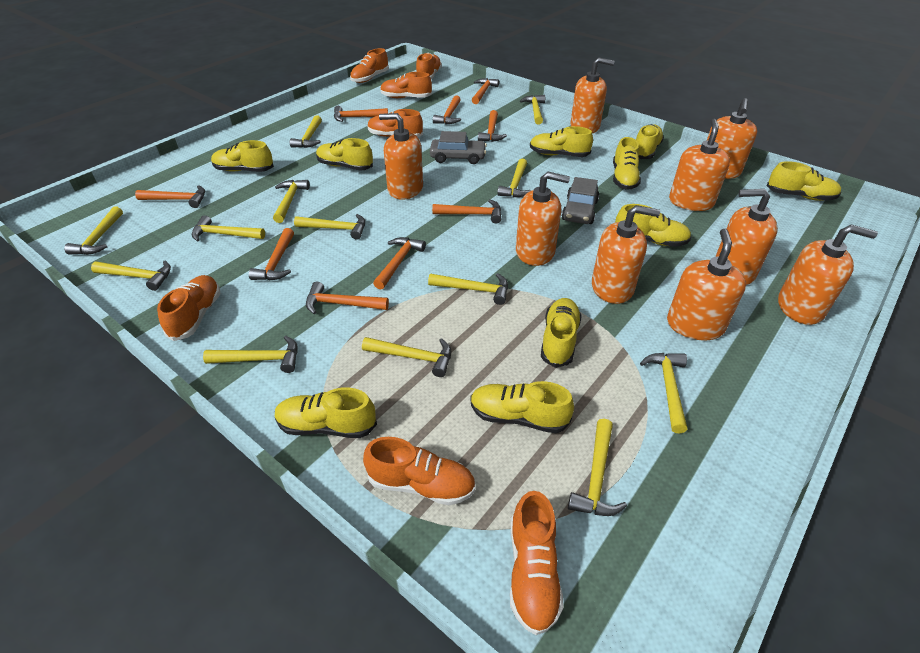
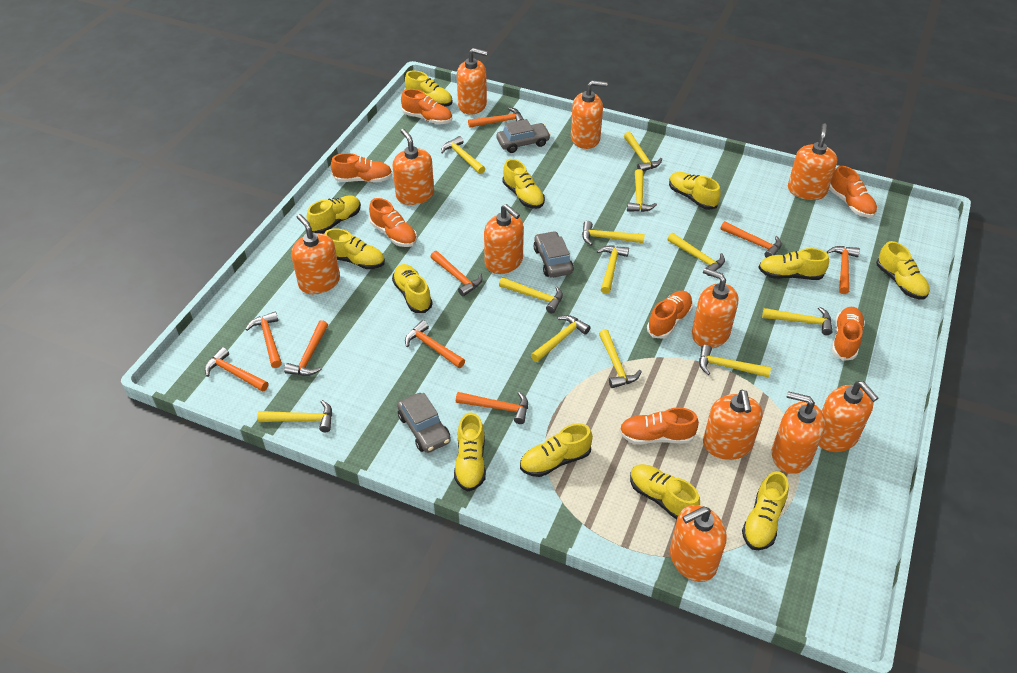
grey car: [430,131,487,164] [562,177,599,224] = 2 -> [397,393,451,453] [497,119,551,153] [534,231,574,278] = 3
orange soap dispenser: [379,113,423,200] [516,172,570,266] [571,57,614,133] [592,205,660,304] [667,229,746,341] [669,119,730,211] [707,98,757,179] [715,189,778,285] [778,225,878,325] = 9 -> [291,214,340,294] [393,129,434,205] [457,48,488,115] [484,204,524,274] [571,80,608,149] [670,505,727,582] [692,268,738,348] [703,390,763,460] [772,391,825,474] [788,124,837,200] [819,381,878,452] = 11
yellow hammer: [64,206,123,255] [91,261,171,291] [192,215,265,242] [203,335,298,373] [273,180,310,223] [290,115,322,148] [294,214,365,240] [362,337,451,377] [428,273,508,305] [497,159,531,197] [520,95,545,124] [568,419,627,516] [640,353,687,433] = 13 -> [257,400,332,432] [441,136,485,174] [499,277,563,313] [531,315,591,362] [582,221,645,245] [597,246,629,294] [599,329,642,388] [624,132,662,171] [627,169,657,212] [667,233,725,276] [699,345,771,378] [762,307,833,335] = 12
yellow shoe: [211,140,274,172] [275,387,377,438] [316,138,373,171] [470,381,574,433] [530,126,593,157] [541,298,582,368] [613,137,641,190] [615,204,691,247] [636,124,664,159] [766,161,841,201] = 10 -> [307,195,361,234] [325,228,385,269] [392,264,433,313] [405,70,453,107] [454,412,486,491] [503,159,545,209] [520,423,593,477] [630,464,700,519] [669,172,721,210] [742,471,789,550] [758,248,829,280] [876,241,930,300] = 12

